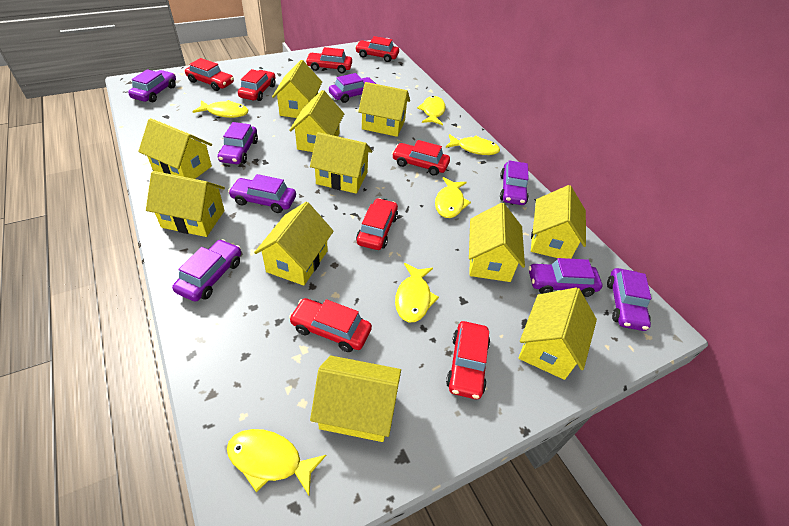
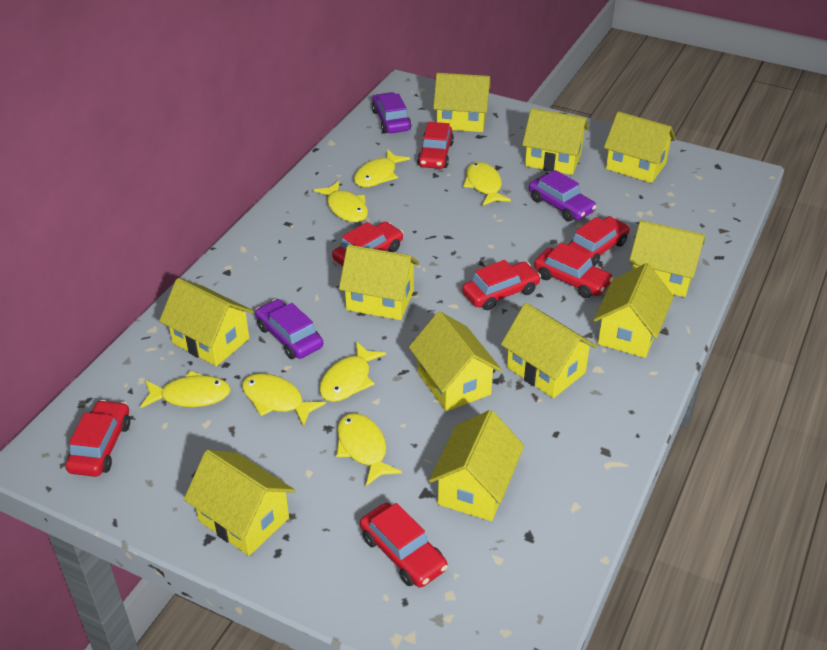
purple car: [128,69,176,102] [172,239,241,302] [218,122,258,164] [228,174,296,213] [329,73,377,103] [500,160,529,205] [529,258,602,297] [607,268,651,331] = 8 -> [255,299,323,359] [372,92,411,133] [529,170,596,221] = 3
red car: [185,58,234,91] [238,69,276,101] [289,298,372,352] [306,47,352,73] [355,36,399,62] [356,198,398,250] [392,140,450,176] [446,321,490,399] = 8 -> [65,400,130,477] [332,222,403,266] [360,503,448,588] [417,122,454,169] [462,260,541,310] [534,243,614,298] [567,216,630,266] = 7
yellow fish: [192,100,248,118] [227,429,326,496] [395,263,439,322] [417,96,446,125] [435,177,471,218] [446,134,500,155] = 6 -> [140,371,231,408] [242,373,326,427] [314,181,368,222] [319,341,386,402] [336,413,402,486] [354,149,410,187] [463,162,511,206] = 7

